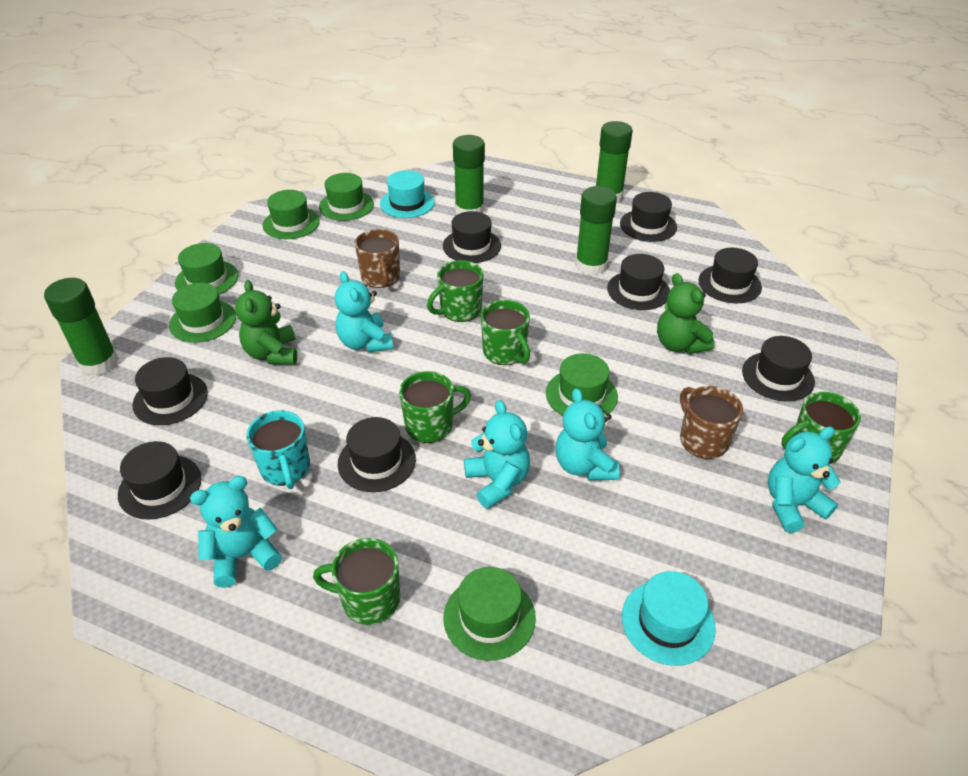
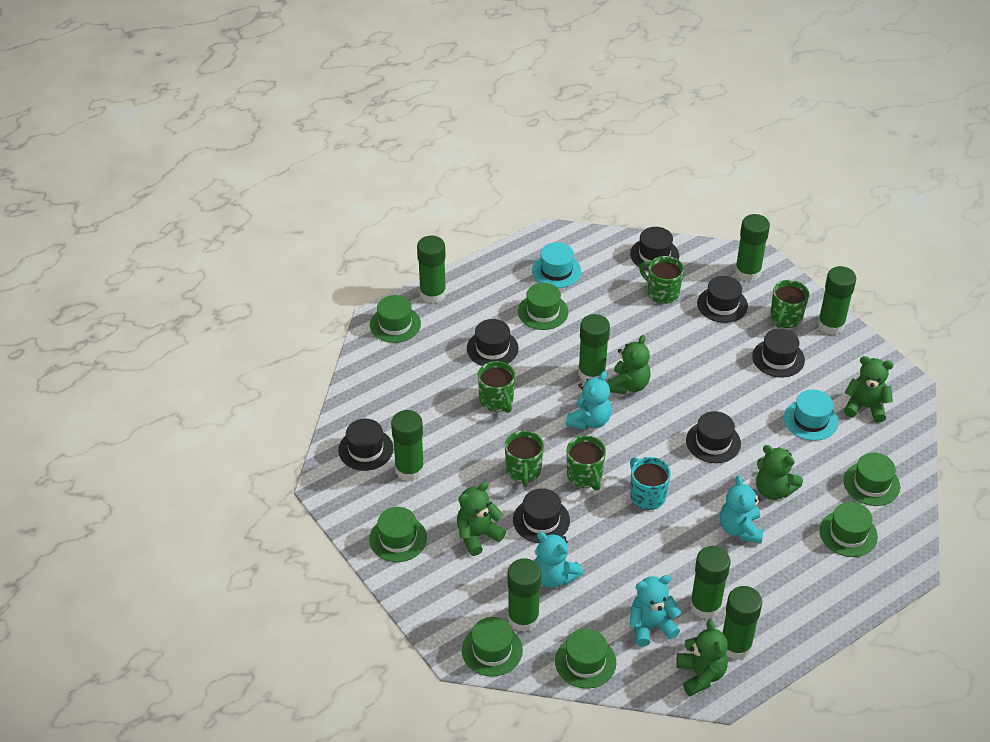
black hat: [118,441,202,520] [132,357,208,425] [338,417,416,492] [443,211,501,263] [607,254,670,310] [620,192,677,242] [698,248,762,303] [742,336,815,402] = 8 -> [338,419,393,471] [467,319,518,366] [513,488,570,543] [630,227,679,271] [686,411,741,463] [697,276,748,323] [752,329,805,378] = 7
brown mug: [355,229,400,288] [680,386,743,459] = 2 -> none = 0
green glue stick: [44,278,119,376] [453,135,485,214] [575,186,617,276] [596,121,633,203] = 4 -> [391,410,425,481] [417,236,446,304] [507,558,542,632] [578,314,610,382] [690,546,731,619] [723,586,762,660] [735,214,770,281] [817,266,856,335] = 8
green hat: [169,283,236,342] [175,243,238,295] [262,190,320,239] [319,173,374,221] [444,567,536,661] [546,353,618,416] = 6 -> [369,507,427,562] [370,295,421,343] [462,617,523,677] [518,283,569,330] [555,628,616,689] [820,502,878,557] [844,453,900,506] = 7
green teddy bear: [235,280,297,365] [657,273,714,354] = 2 -> [457,482,506,556] [607,335,651,394] [676,620,728,696] [756,445,803,500] [844,356,893,423] = 5
turquoise teddy bear: [190,476,282,588] [335,271,393,353] [464,400,530,509] [555,388,619,480] [768,426,840,533] = 5 -> [535,532,584,588] [566,371,611,430] [630,575,681,647] [720,475,764,544] = 4

